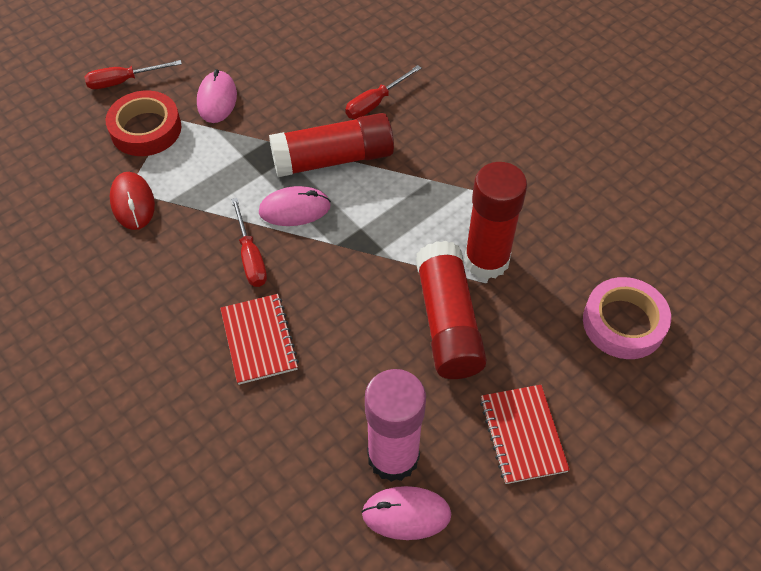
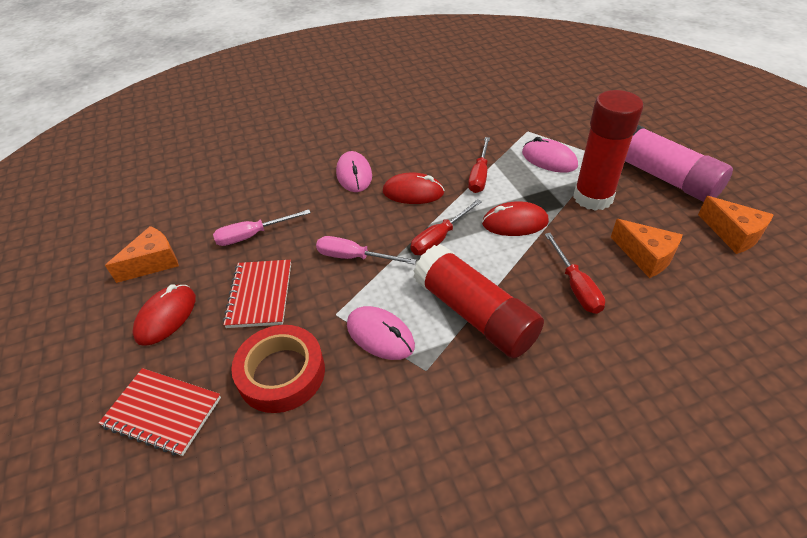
orange cheese: none = 0 -> [105,226,179,283] [611,219,683,278] [698,196,774,254] = 3
pink screwdriver: none = 0 -> [213,209,311,246] [316,236,416,265] = 2
pink tape: [583,277,671,359] = 1 -> none = 0
red glue stick: [269,113,394,177] [416,241,487,379] [464,162,527,279] = 3 -> [413,244,544,358] [573,90,643,211] = 2
red mouse: [110,172,155,230] = 1 -> [132,284,196,346] [383,172,444,204] [482,201,549,236] = 3

